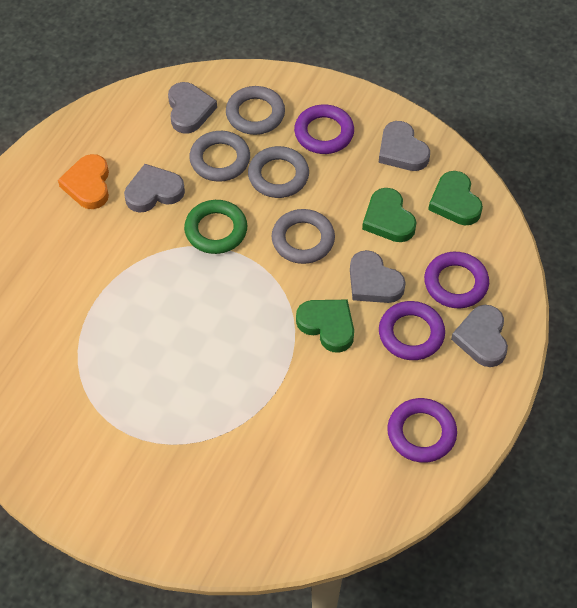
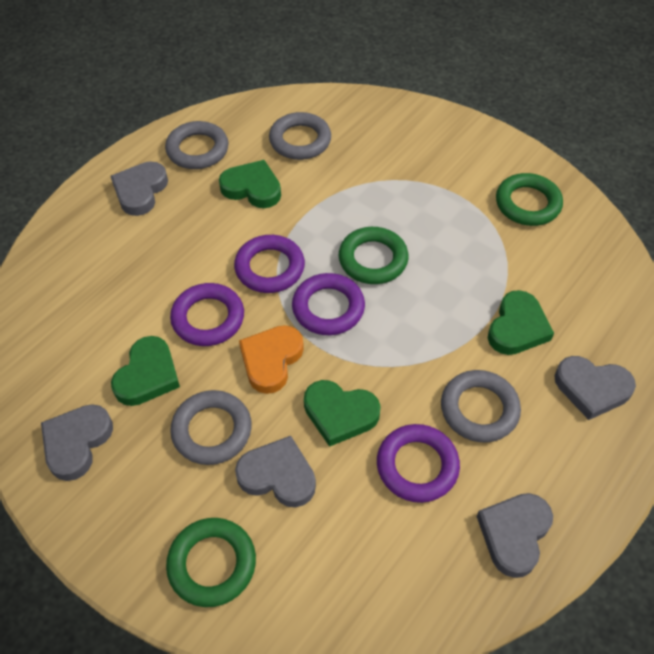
green heart: [296,300,354,353] [362,188,416,242] [428,171,483,225] = 3 -> [111,336,180,406] [219,160,281,208] [304,380,381,447] [488,290,554,355] = 4
green ring: [184,200,247,254] = 1 -> [166,518,256,607] [339,227,409,284] [496,173,563,226] = 3

